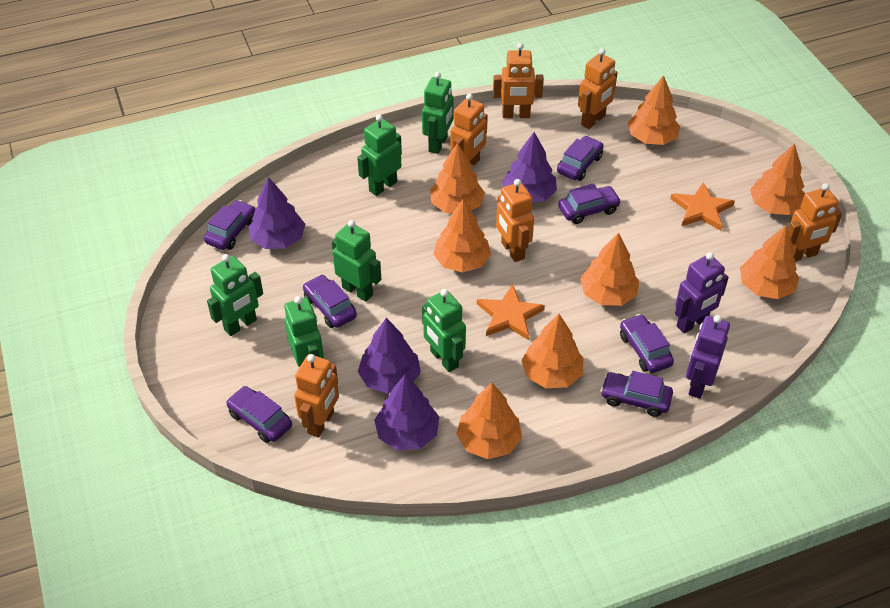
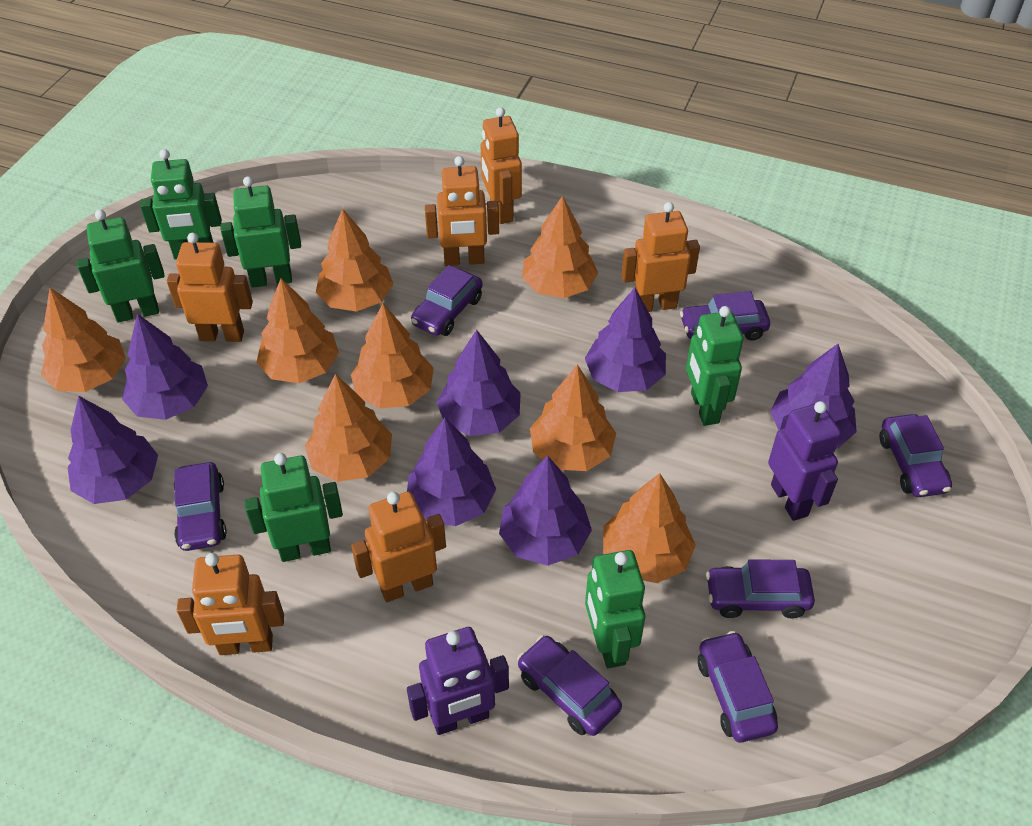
orange star: [477,284,545,340] [670,182,735,231] = 2 -> none = 0
purple tree: [249,177,305,249] [358,318,421,394] [374,375,439,450] [502,132,557,202] = 4 -> [68,396,158,504] [122,314,208,420] [407,418,496,526] [437,330,521,436] [499,455,592,566] [585,288,666,392] [770,344,857,448] = 7

